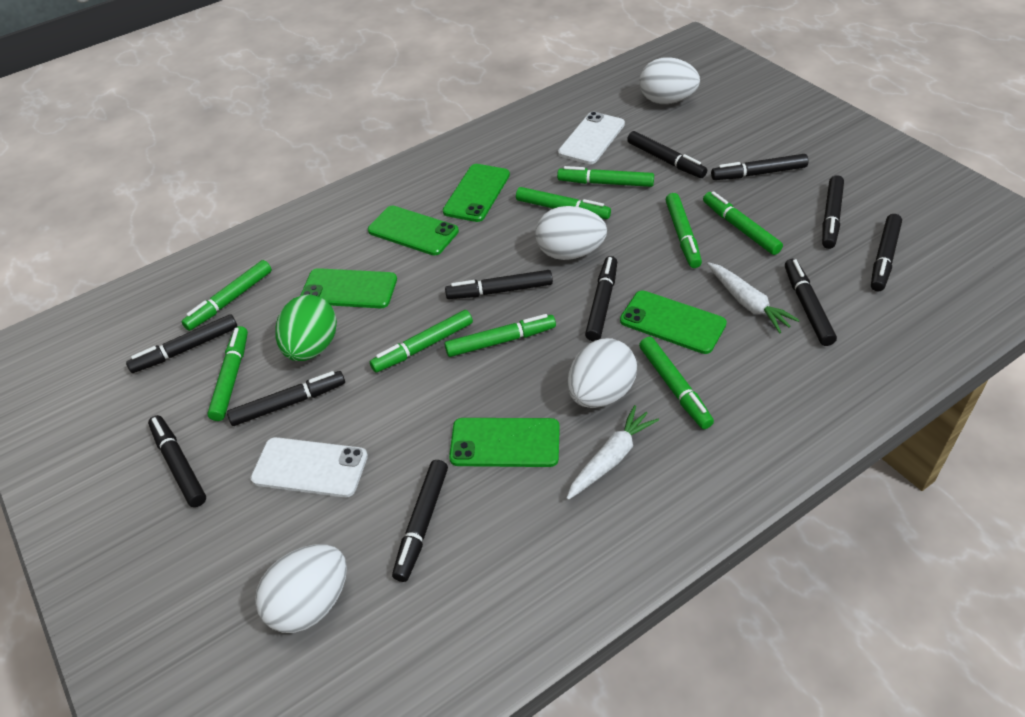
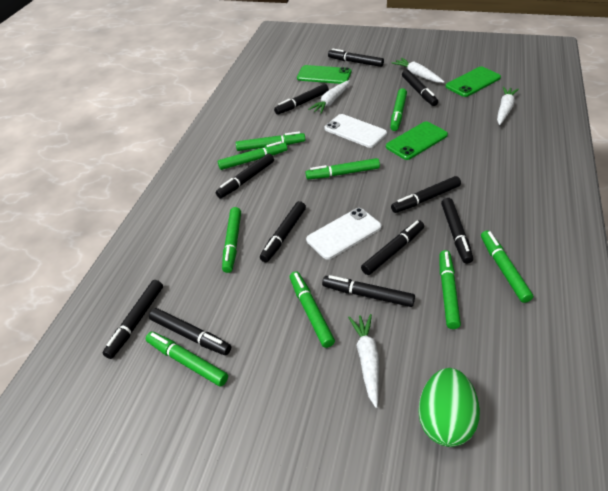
green phone: [300,268,397,308] [368,206,459,256] [443,164,510,222] [449,418,560,467] [620,290,727,354] = 5 -> [297,65,351,84] [386,121,448,160] [446,67,501,97] = 3
white carrot: [566,405,659,500] [707,262,799,333] = 2 -> [308,80,350,114] [348,314,379,408] [392,58,444,83] [497,87,519,125] = 4
white egg: [255,544,347,633] [536,206,607,260] [568,338,637,408] [639,57,700,104] = 4 -> none = 0

